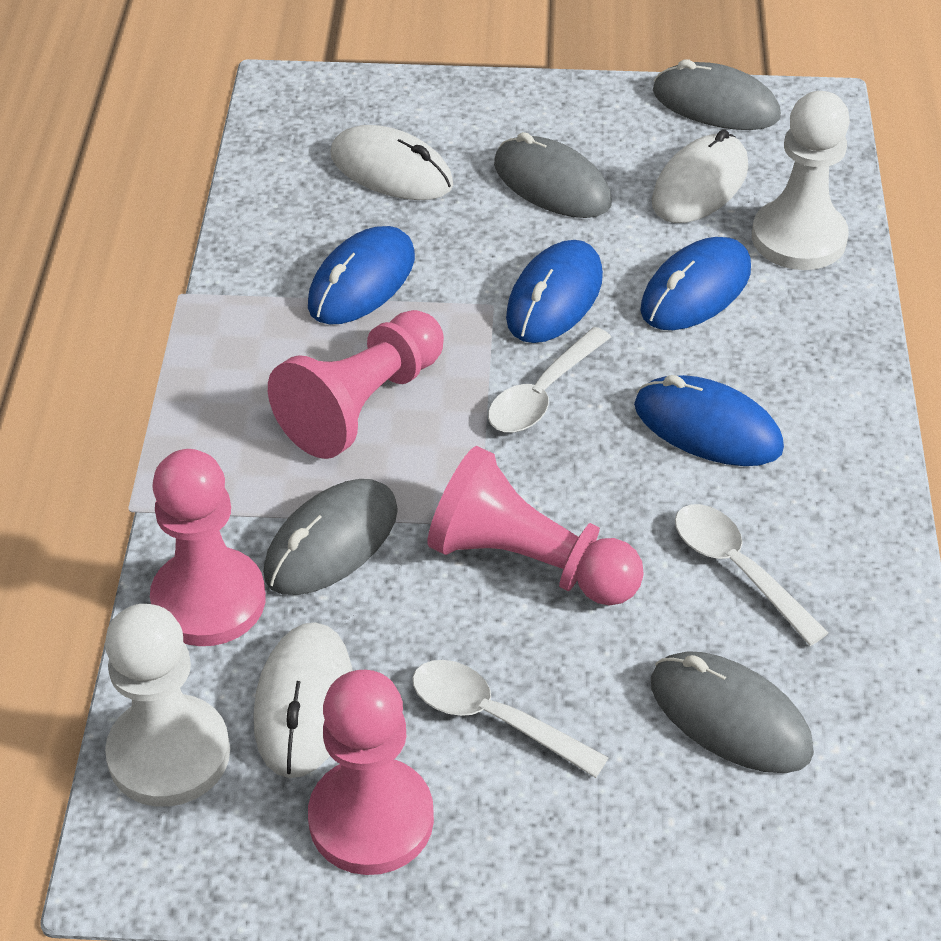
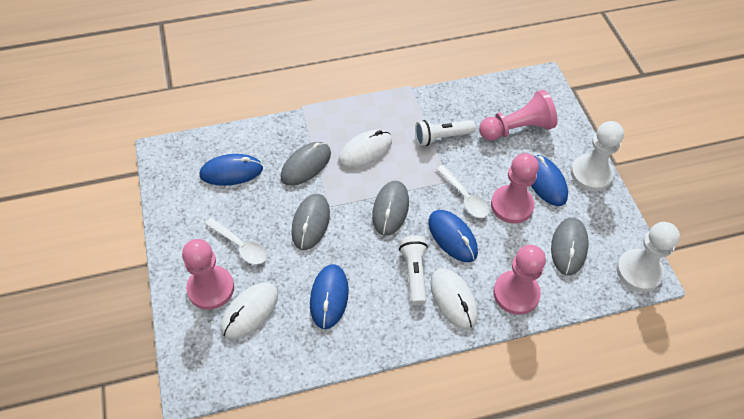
white flashlight: none = 0 -> [399,236,428,305] [415,120,476,146] = 2
white spoon: [413,660,609,778] [488,327,611,432] [675,504,828,646] = 3 -> [205,218,267,265] [436,165,489,218] = 2

